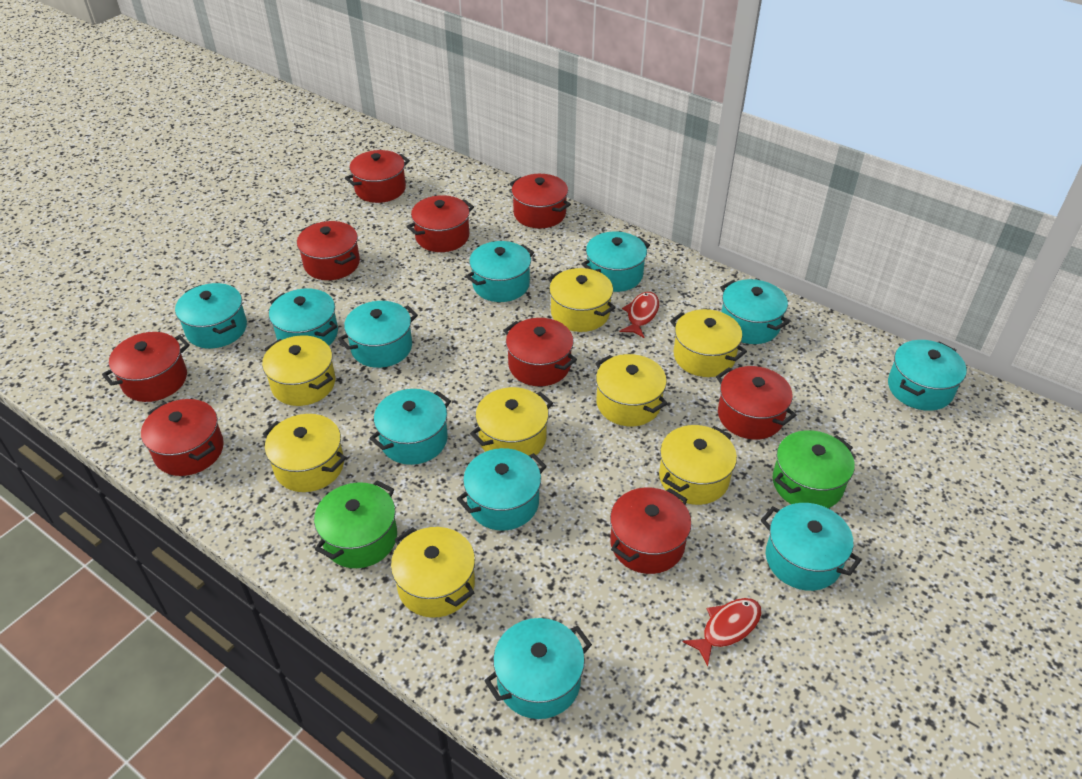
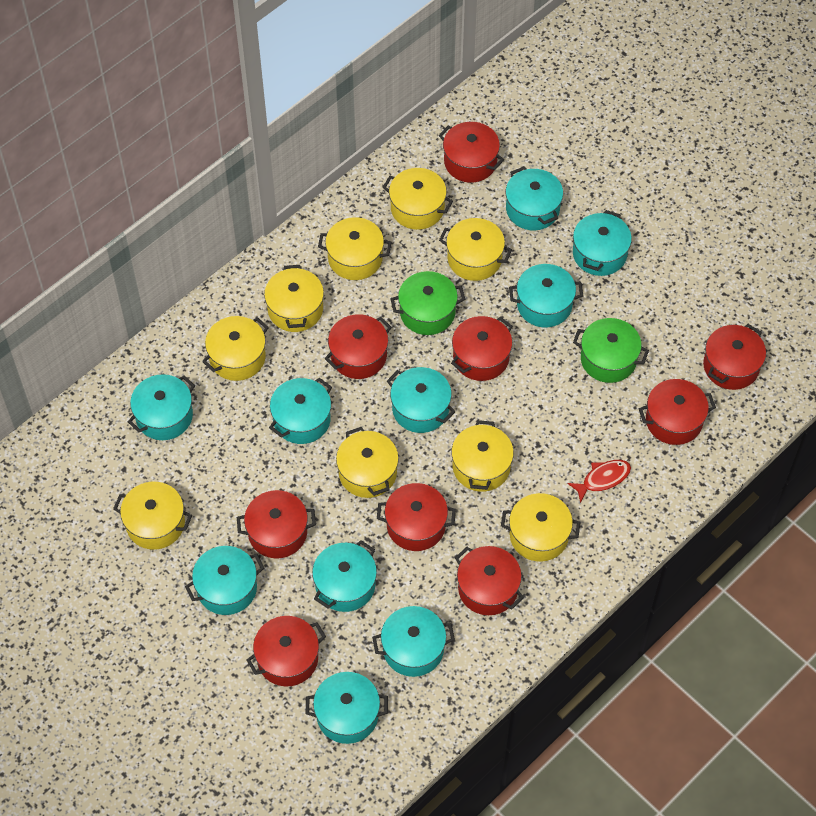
red fish: [620,292,659,338] [683,598,762,667] = 2 -> [567,460,631,503] = 1
turquoise pot: [175,283,247,348] [269,289,338,346] [338,301,418,368] [369,389,451,465] [457,448,547,531] [466,241,534,302] [484,618,592,719] [582,231,650,292] [720,279,790,344] [761,503,862,591] [888,340,967,411] = 11 -> [128,374,195,440] [185,546,264,615] [269,377,332,444] [306,672,388,744] [312,540,377,612] [372,606,455,677] [387,367,455,433] [506,166,563,230] [509,264,583,328] [573,210,632,276] = 10
yellow pot: [262,335,335,406] [263,414,346,492] [391,527,475,618] [470,387,553,456] [548,268,616,332] [595,354,668,426] [659,425,737,505] [670,309,747,377] = 8 -> [113,482,192,550] [202,316,269,381] [264,265,324,332] [318,217,392,280] [336,427,399,498] [382,168,453,230] [439,218,512,281] [451,420,514,492] [501,493,581,562] = 9

